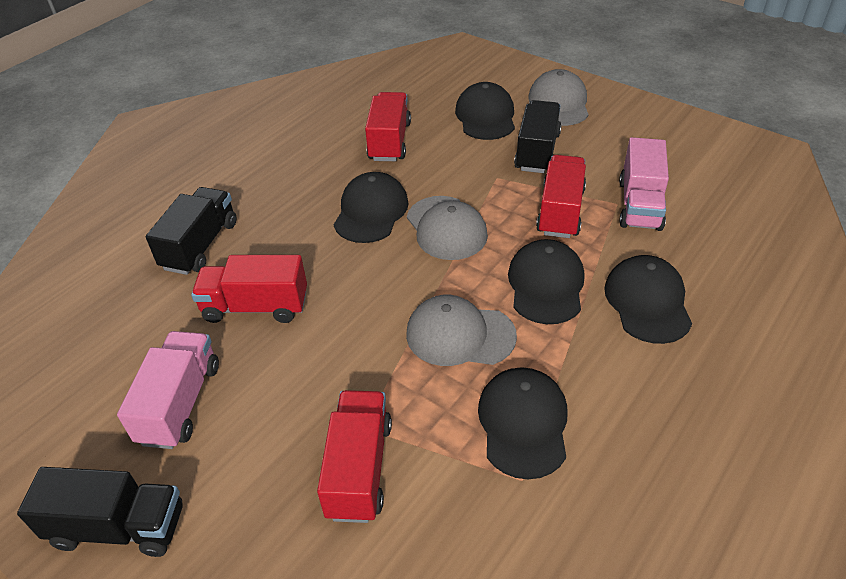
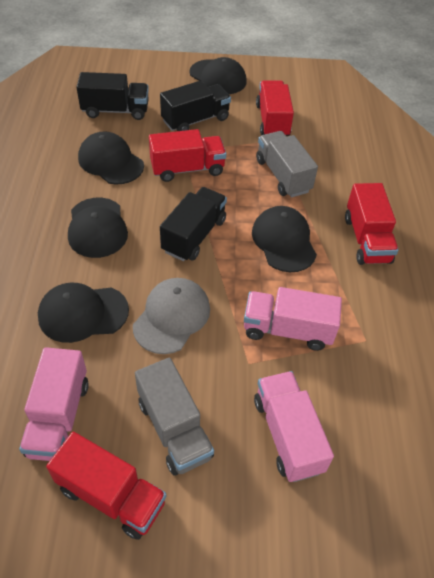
grey cap: [406,295,517,366] [407,196,488,260] [529,69,589,126] = 3 -> [133,278,210,354] = 1
grey truck: none = 0 -> [135,357,214,476] [256,131,318,197] = 2
pink truck: [117,331,219,449] [619,137,669,231] = 2 -> [19,347,89,461] [244,287,342,351] [254,371,334,482] = 3

